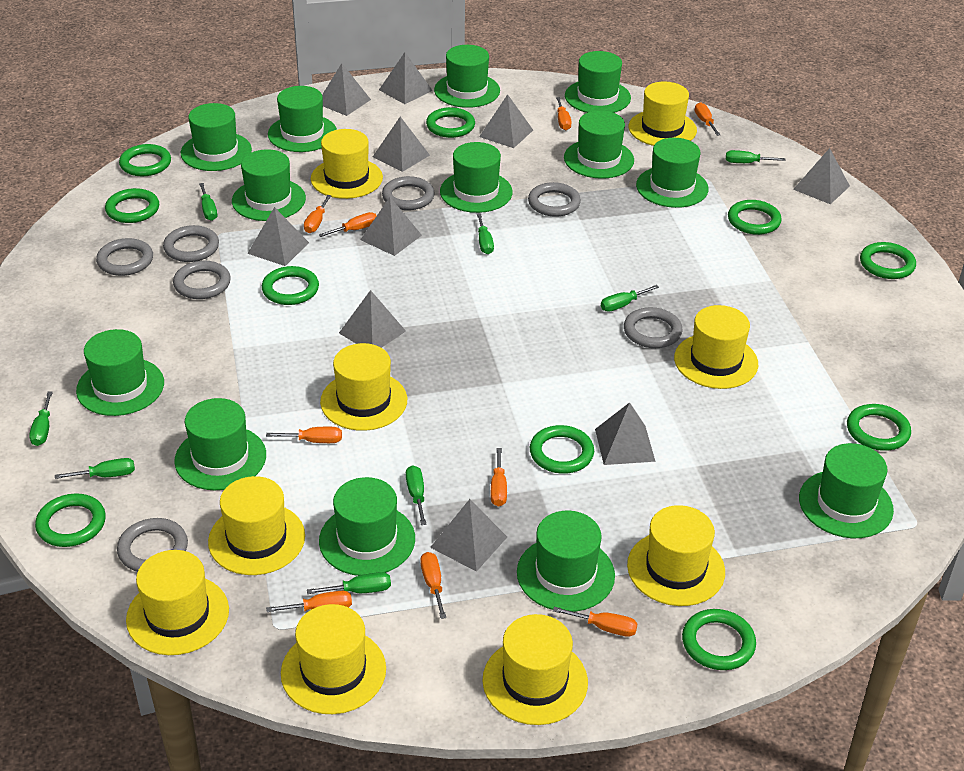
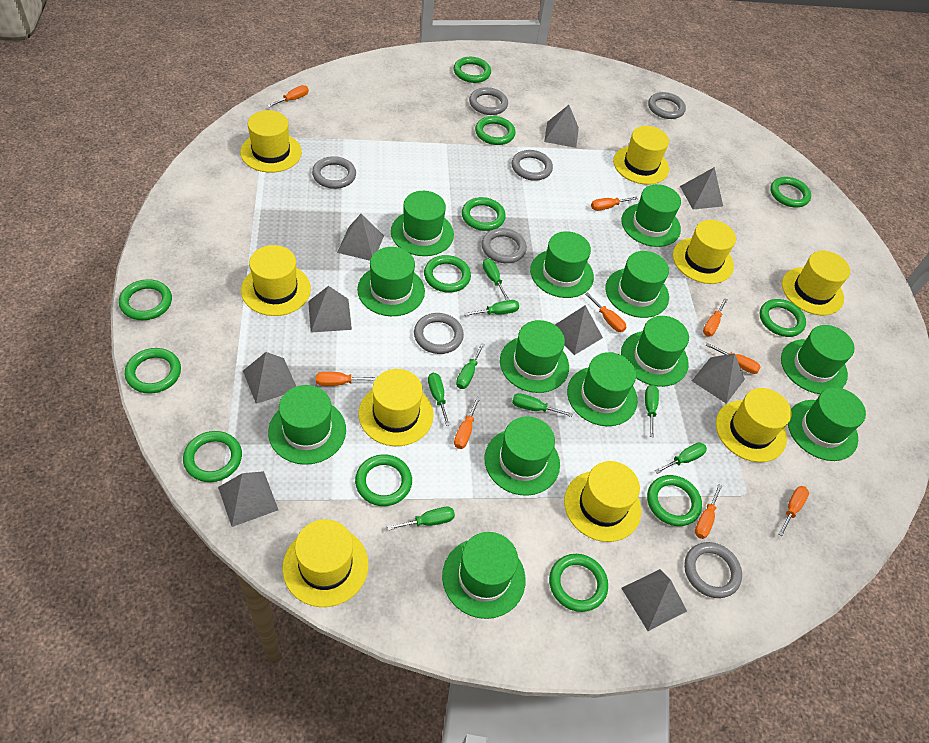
green ring: [35,493,106,547] [105,188,159,223] [119,144,171,176] [262,266,319,305] [426,107,475,138] [530,425,594,474] [682,609,756,670] [728,200,782,235] [847,404,911,451] [860,242,916,279] = 10 -> [119,279,172,320] [125,348,181,394] [183,431,242,482] [355,454,412,506] [424,255,471,293] [453,57,491,83] [462,197,506,231] [475,116,515,145] [549,554,608,612] [647,475,702,526] [760,299,806,337] [770,177,811,207] = 12
grey pyramid: [247,207,309,266] [322,63,371,116] [339,290,406,348] [360,197,422,256] [373,117,430,172] [379,52,433,104] [430,499,507,572] [479,94,533,148] [595,402,656,465] [793,148,850,204] = 10 -> [218,471,278,527] [243,352,296,404] [308,286,352,333] [337,214,384,261] [544,105,579,148] [555,305,603,355] [621,569,687,631] [680,167,723,209] [692,353,745,404] = 9

